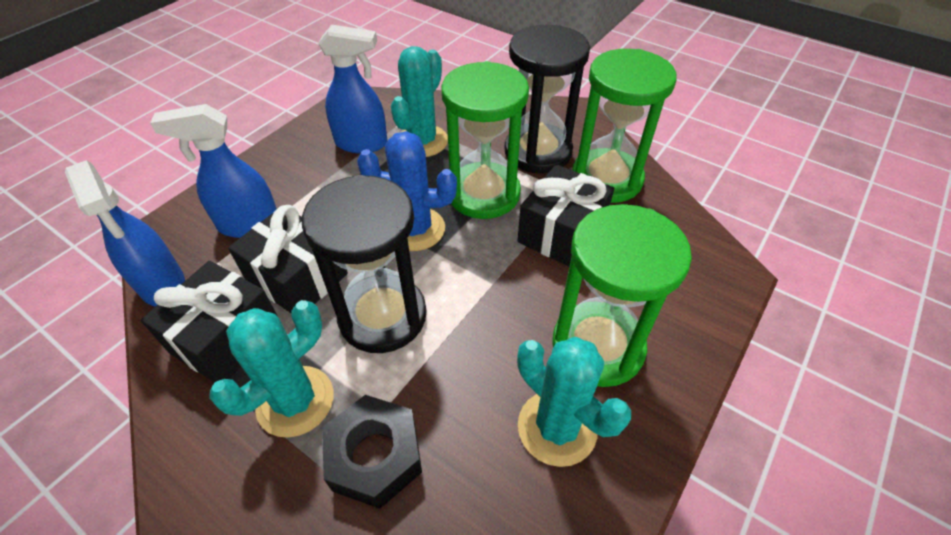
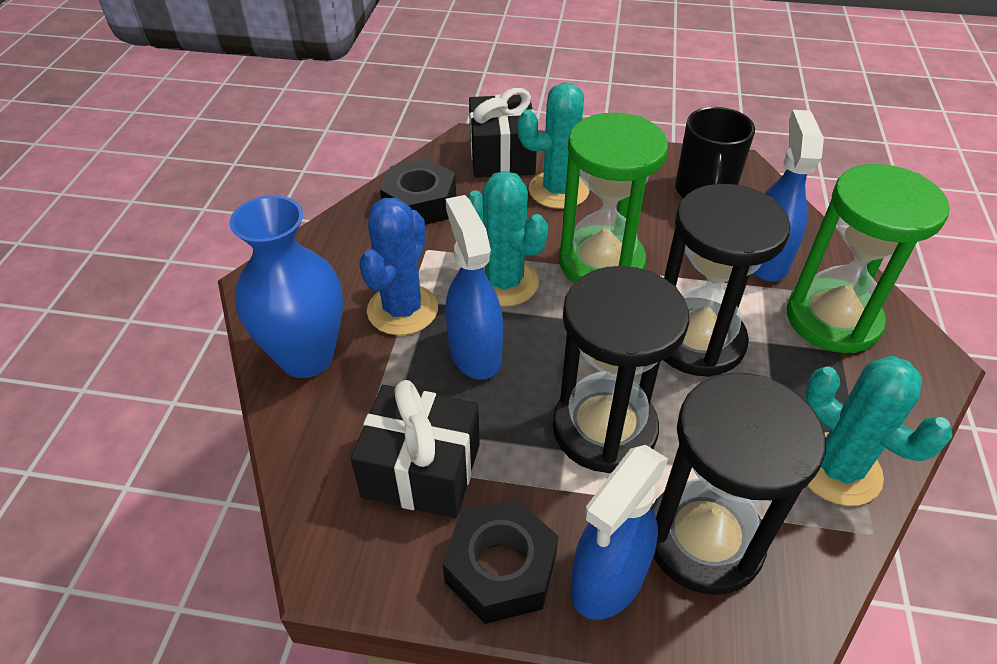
black gift: [141,261,277,382] [228,205,348,313] [518,164,614,267] = 3 -> [350,380,480,518] [469,88,537,178] = 2
black hourglass: [302,175,427,353] [504,25,590,173] = 2 -> [553,266,689,473] [652,373,826,595] [663,184,791,377] = 3
black mug: none = 0 -> [675,107,755,198] = 1
black nut: [322,395,422,509] = 1 -> [380,159,456,225] [442,498,558,624] = 2
blue vase: none = 0 -> [229,195,343,378] = 1
green hourglass: [441,61,529,219] [552,204,692,387] [572,49,677,203] = 3 -> [559,113,668,283] [787,164,950,353] = 2

